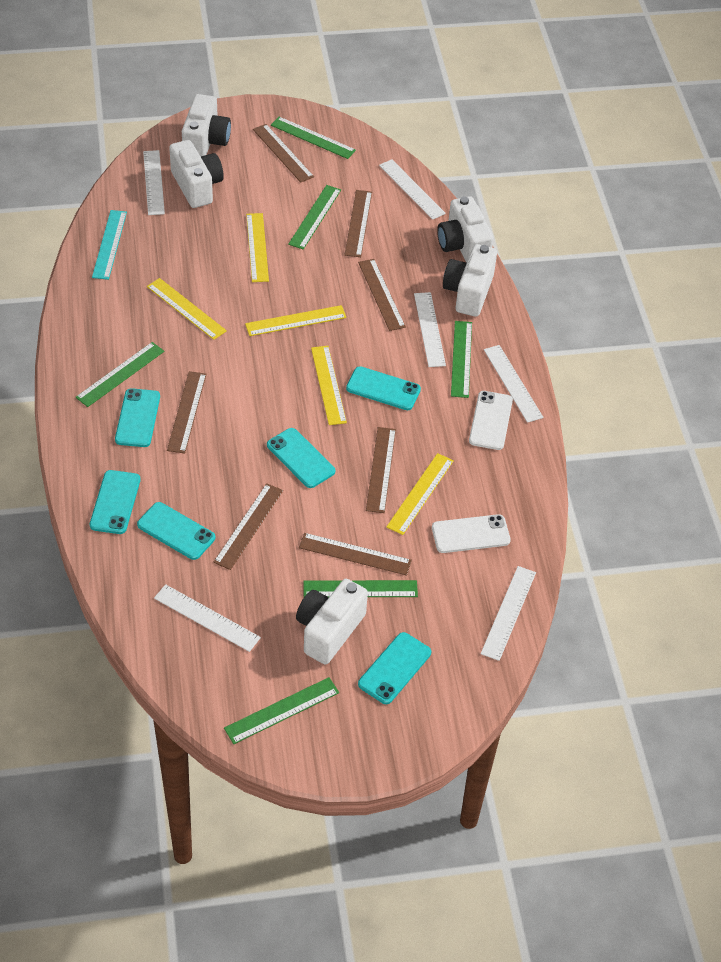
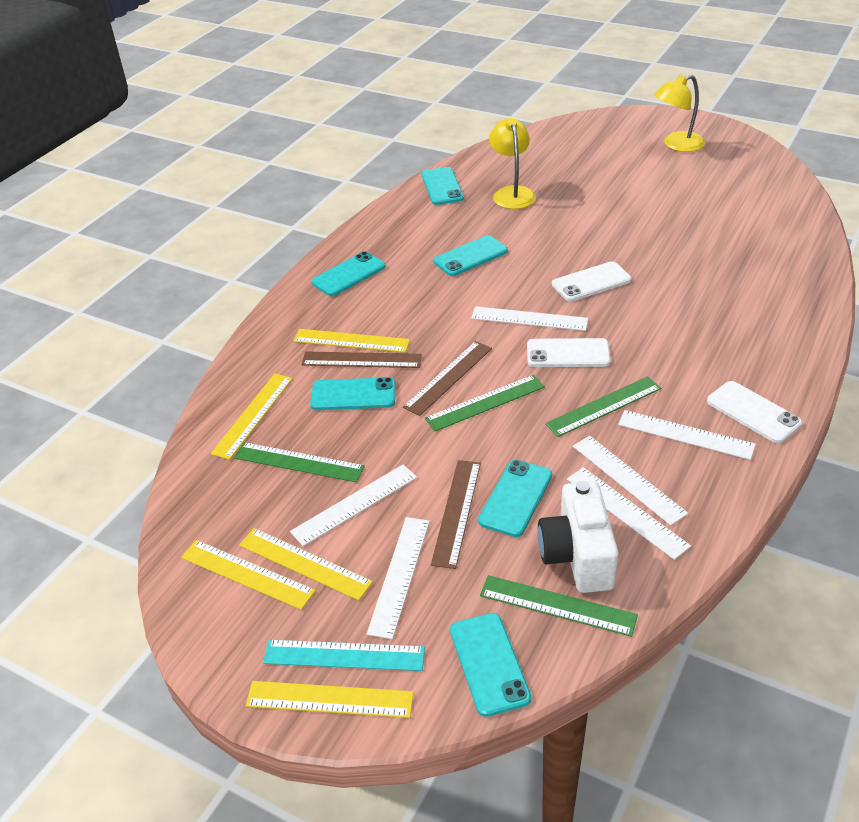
brown ruler: [167,371,206,453] [213,483,283,570] [253,124,314,183] [299,533,412,576] [344,190,372,257] [358,259,406,331] [366,427,396,513] = 7 -> [302,351,422,368] [403,341,492,416] [431,460,481,569] = 3
green ruler: [75,342,164,407] [224,677,339,744] [271,117,356,159] [288,185,341,249] [303,580,418,597] [451,321,472,398] = 6 -> [234,442,365,482] [425,375,545,432] [480,575,638,637] [545,376,661,437] = 4
white camera: [169,140,224,208] [182,94,231,157] [296,579,368,665] [437,196,494,263] [443,244,497,317] = 5 -> [538,481,619,593] = 1
white phone: [432,514,511,553] [469,391,513,450] = 2 -> [527,338,611,367] [552,261,631,302] [707,381,802,443] = 3
yellow lamp: none = 0 -> [489,118,536,209] [654,75,705,152] = 2

